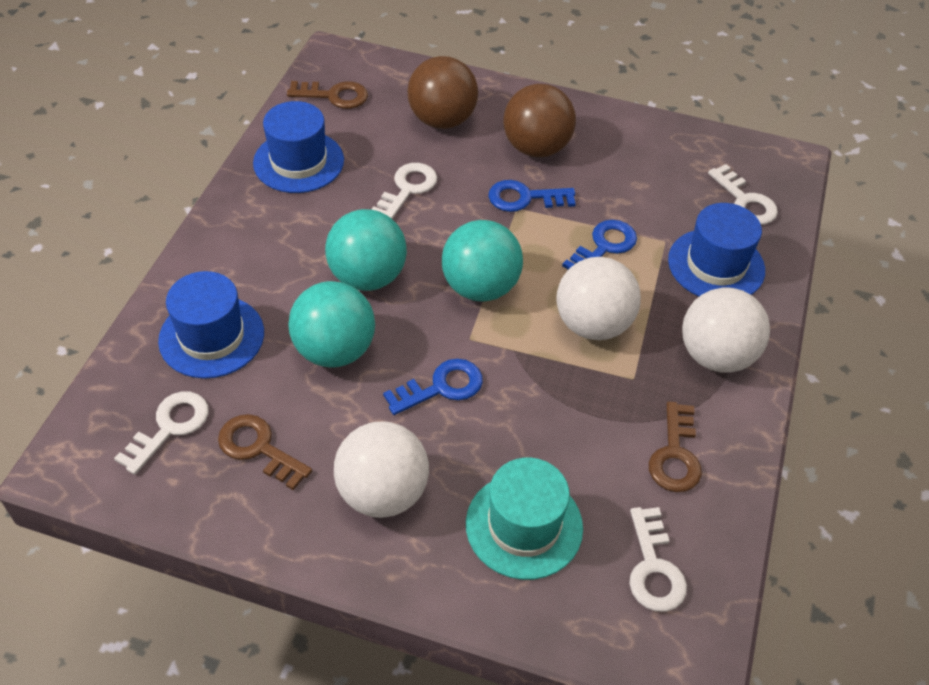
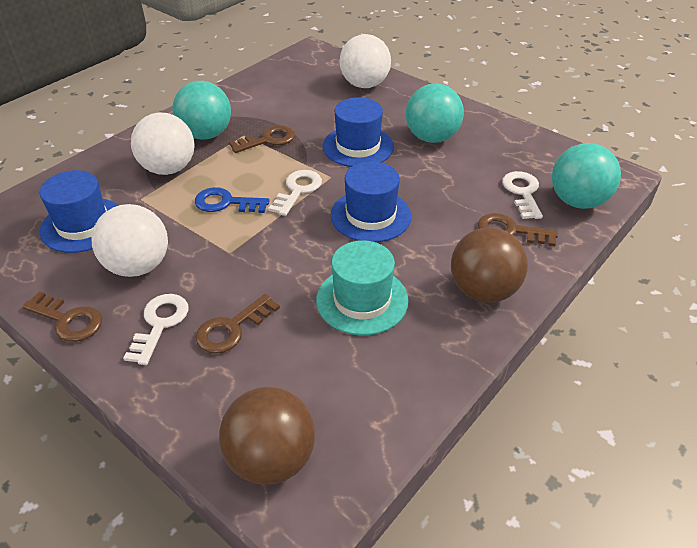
blue key: [383,359,483,415] [488,180,576,212] [562,220,637,269] = 3 -> [195,187,270,213] = 1
brown key: [218,414,312,490] [287,81,368,109] [649,402,702,492] = 3 -> [22,291,102,342] [195,294,280,354] [229,125,295,153] [478,213,558,246] = 4
white key: [114,391,209,475] [371,163,437,219] [629,507,687,612] [708,164,778,225] = 4 -> [123,294,189,365] [268,170,322,216] [502,171,543,219] = 3

